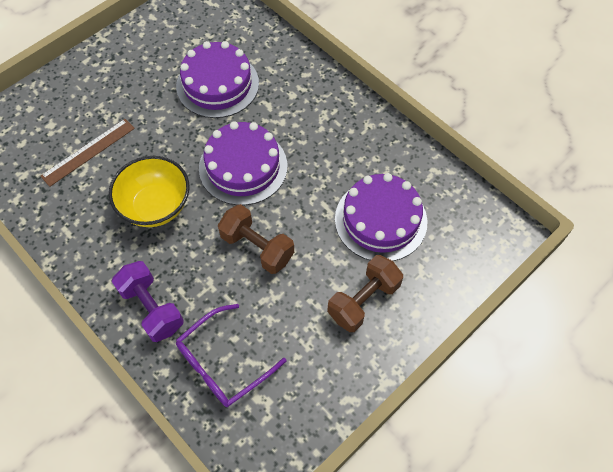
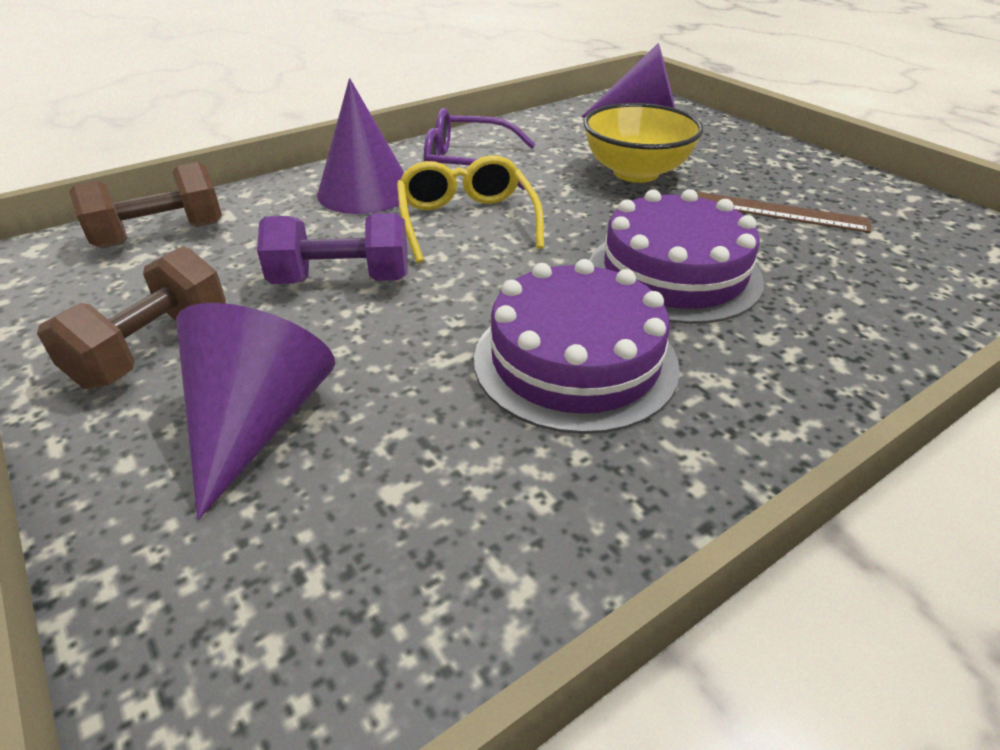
purple cake: [176,41,259,118] [199,121,287,205] [335,173,427,261] = 3 -> [474,259,680,434] [590,189,764,324] = 2
purple cone: none = 0 -> [176,303,335,520] [317,78,404,214] [582,43,675,117] = 3
yellow glasses: none = 0 -> [397,155,544,263] = 1

